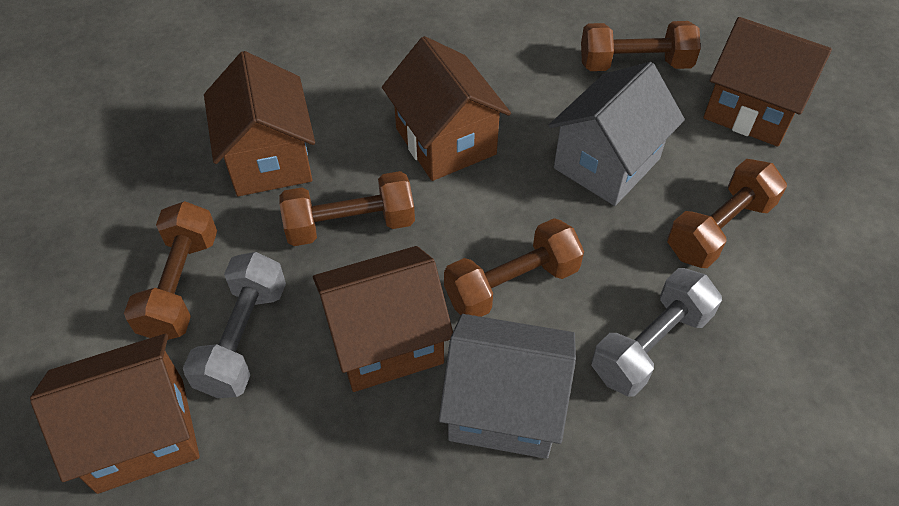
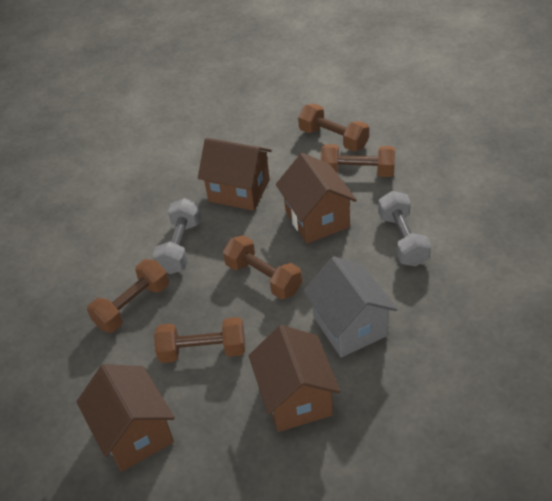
brown house: [30,334,200,494] [204,51,315,196] [313,246,453,392] [382,36,511,181] [703,17,832,147] = 5 -> [77,364,175,472] [198,138,272,211] [248,325,341,432] [276,153,357,244] = 4
grey house: [439,314,576,459] [548,62,685,206] = 2 -> [303,256,397,357] = 1

